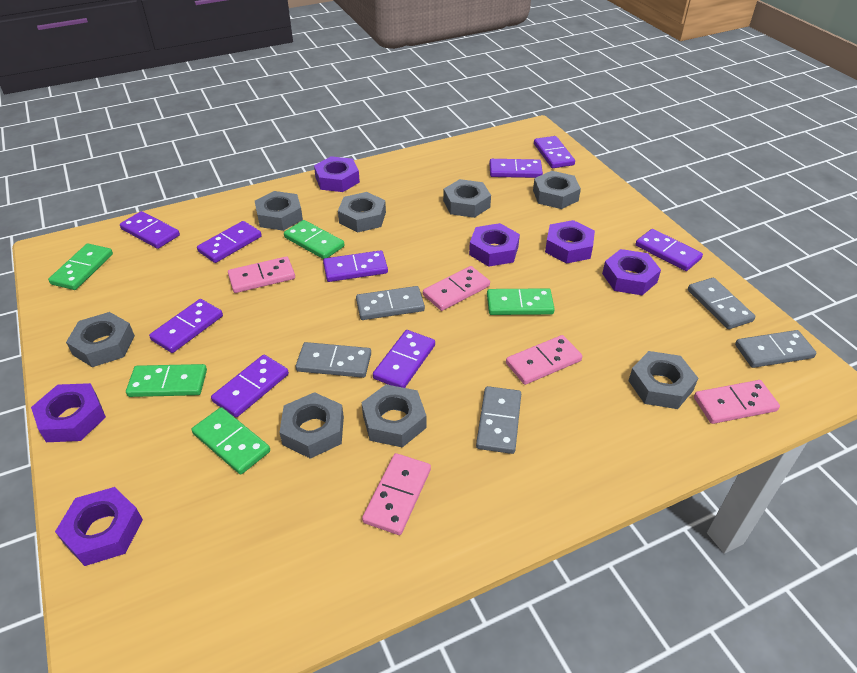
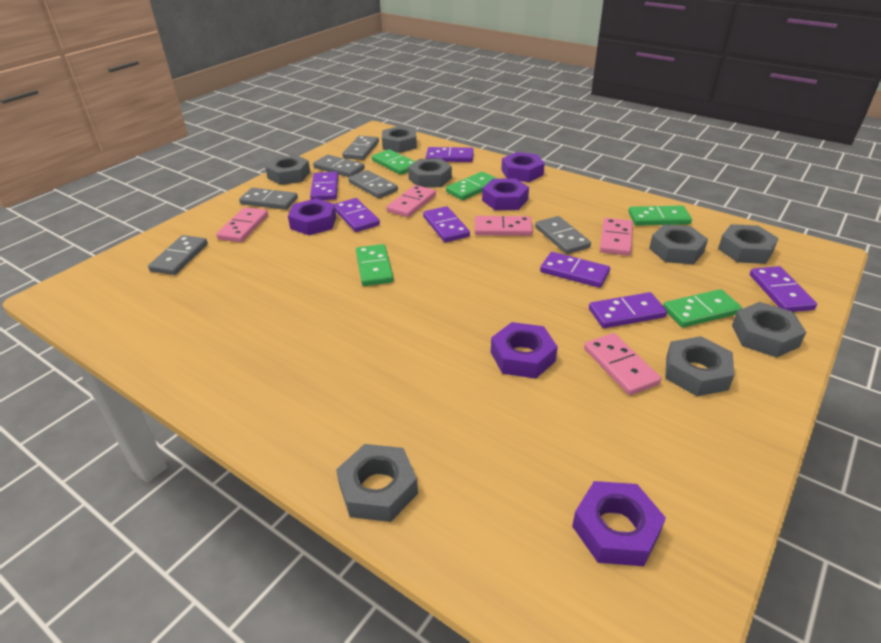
grey domino: [296,342,371,378] [356,286,425,320] [476,386,521,454] [688,278,755,329] [735,330,816,368] = 5 -> [148,235,208,275] [239,188,298,210] [313,155,365,177] [343,136,379,160] [348,170,398,199] [535,216,591,254] = 6
purple domino: [120,211,180,249] [149,299,223,353] [197,221,262,263] [211,355,289,417] [323,250,388,282] [373,330,435,388] [489,159,543,178] [534,136,575,168] [636,229,703,271] = 9 -> [310,172,338,200] [335,198,380,232] [423,206,470,242] [426,147,474,162] [540,252,610,288] [589,292,667,328] [750,266,817,312] = 7
purple nut: [31,383,106,442] [55,487,143,566] [314,156,360,192] [469,223,520,267] [545,220,595,264] [602,249,661,295] = 6 -> [288,198,336,235] [482,178,529,210] [491,322,558,379] [501,152,545,182] [572,481,666,566] = 5

